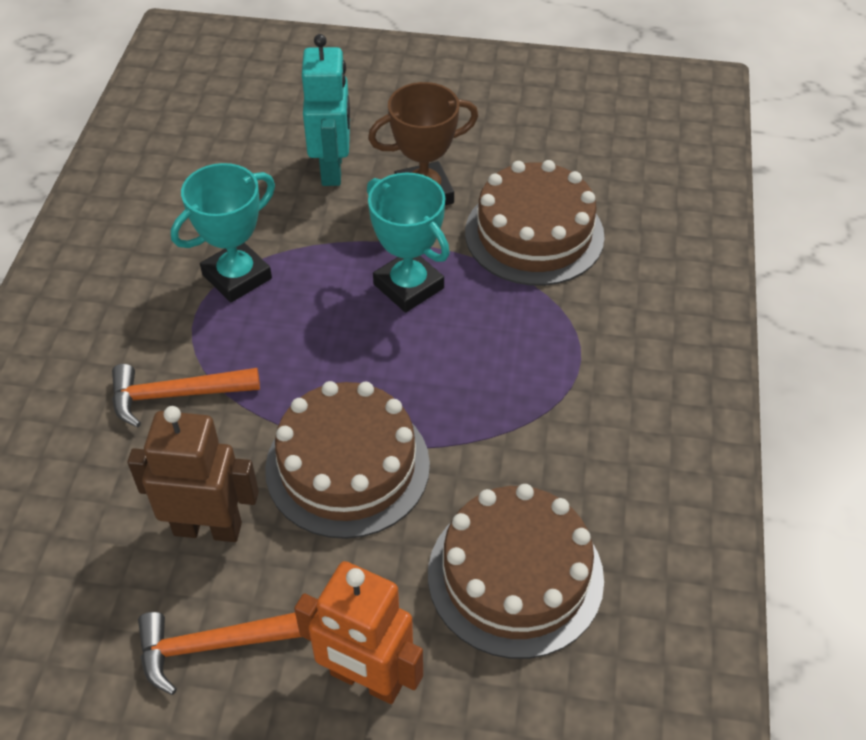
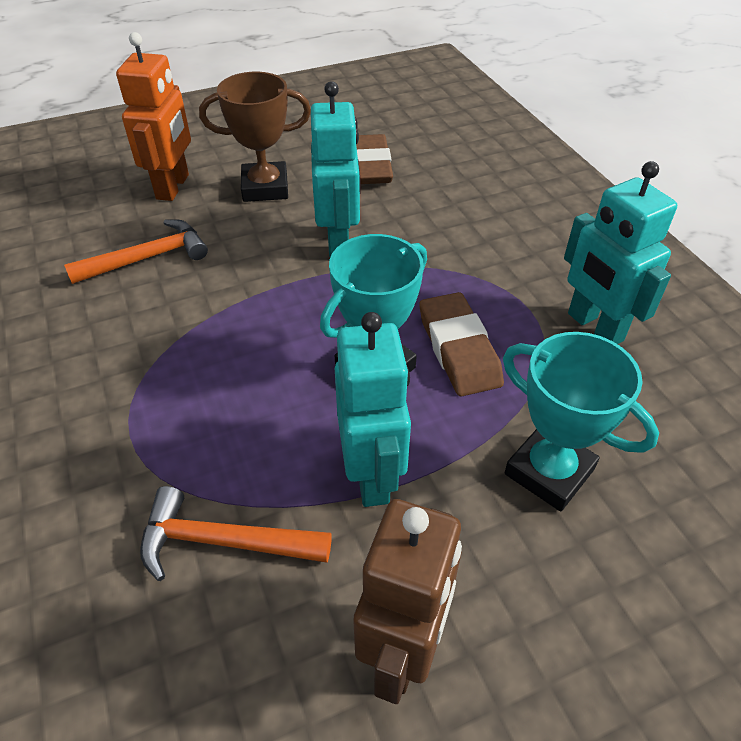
brown cake: [265,381,430,539] [428,484,604,659] [465,160,605,286] = 3 -> none = 0
brown eraser: none = 0 -> [356,134,393,184] [419,292,504,397] = 2
turquoise robot: [302,34,350,186] = 1 -> [311,81,361,257] [335,312,411,507] [564,161,677,344] = 3

